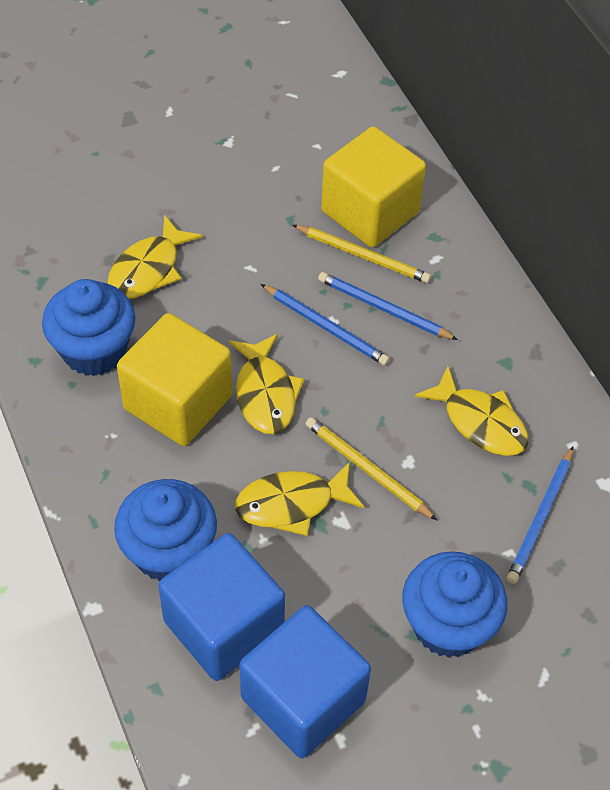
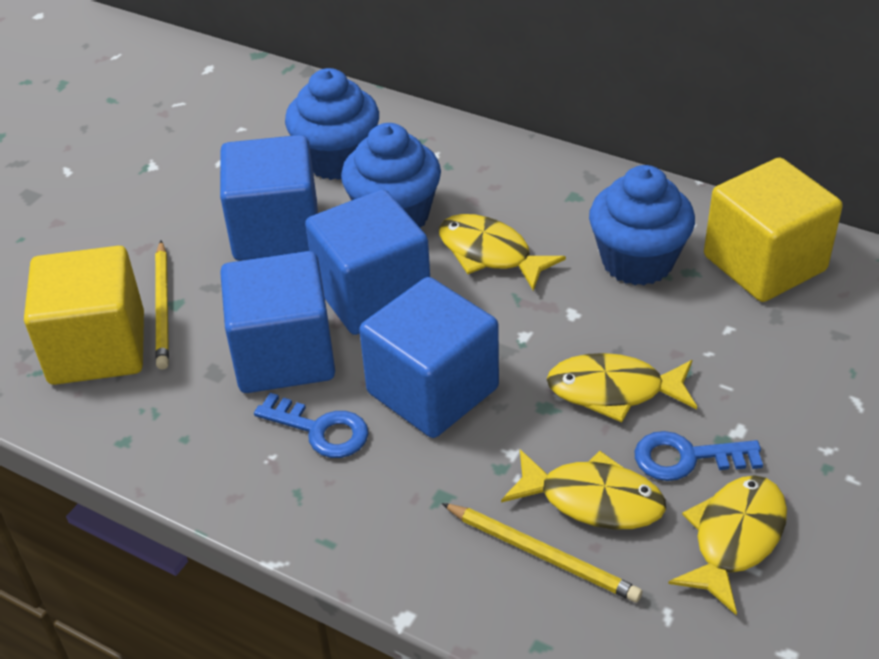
blue cube: [158,533,285,681] [239,605,371,758] = 2 -> [220,135,318,261] [220,251,335,393] [305,189,430,335] [359,277,499,438] = 4
blue key: none = 0 -> [254,393,368,458] [635,431,763,481] = 2
blue pencil: [261,284,390,366] [318,272,458,340] [507,447,573,584] = 3 -> none = 0

